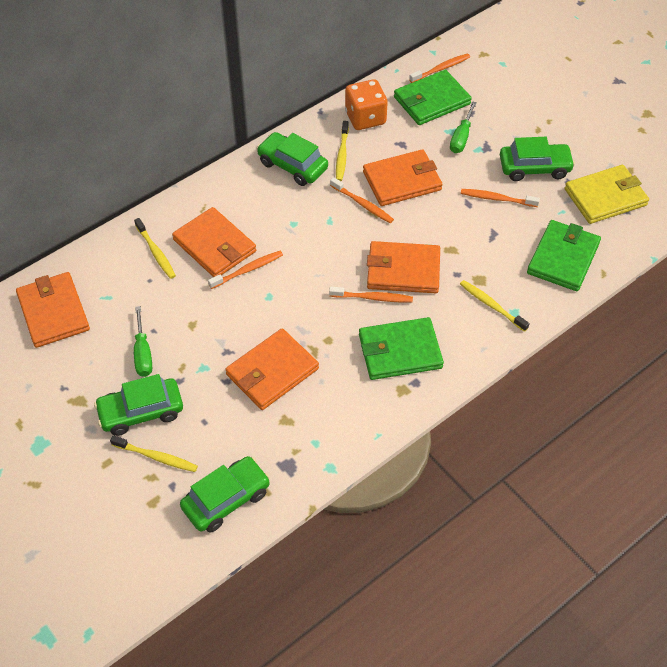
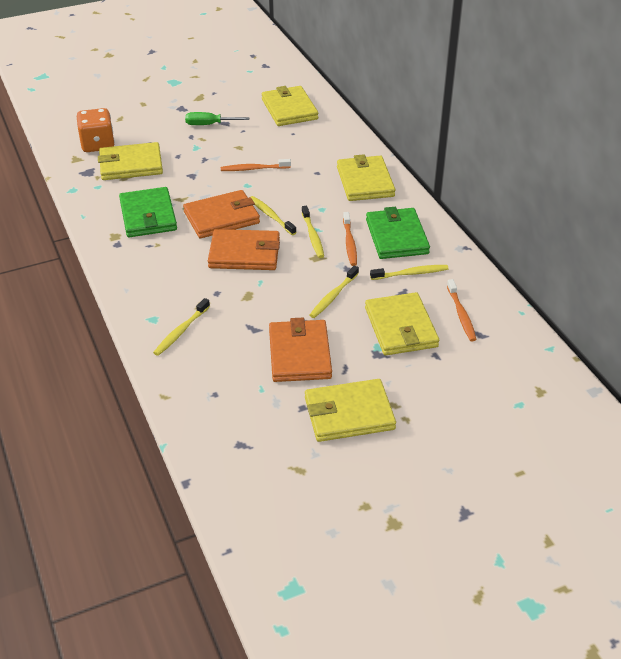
green car: [94,374,183,436] [180,456,270,532] [257,132,328,186] [500,137,575,181] = 4 -> none = 0
green screwdriver: [134,306,152,377] [450,101,477,153] = 2 -> [185,112,249,125] = 1
green wallet: [359,317,444,380] [394,70,472,125] [527,220,601,291] = 3 -> [119,187,177,237] [366,207,430,259] = 2
orange toothbrush: [208,251,283,289] [329,287,413,302] [330,177,394,223] [409,53,470,83] [461,189,540,207] = 5 -> [221,159,291,171] [343,212,357,266] [447,279,477,341] = 3
orange wallet: [16,272,90,348] [172,207,256,277] [225,328,319,410] [363,149,443,206] [367,241,440,293] = 5 -> [183,190,260,238] [208,229,280,270] [269,318,332,382] = 3
yellow toothbrush: [110,435,198,472] [134,218,176,279] [336,121,349,181] [460,280,529,332] = 4 -> [153,298,210,356] [251,196,297,235] [302,206,324,258] [310,265,359,318] [370,265,449,280] = 5
yellow wallet: [565,165,649,224] = 1 -> [98,142,163,180] [262,86,318,126] [305,379,396,442] [337,154,395,201] [365,292,439,355] = 5

